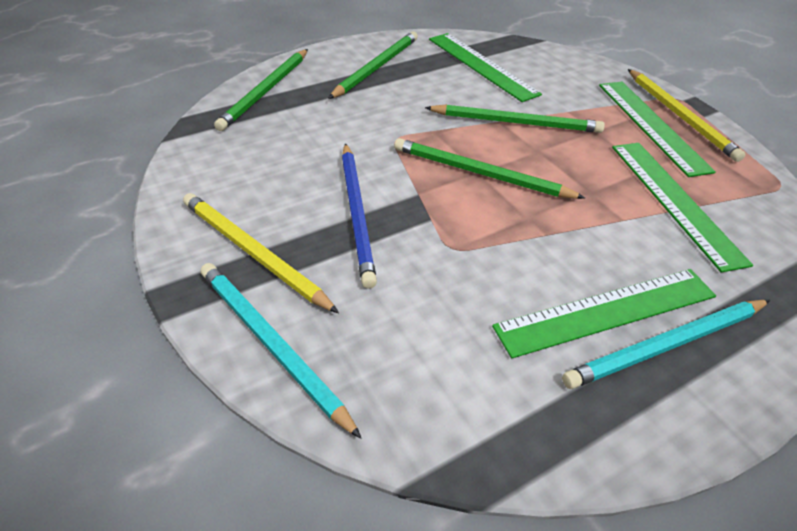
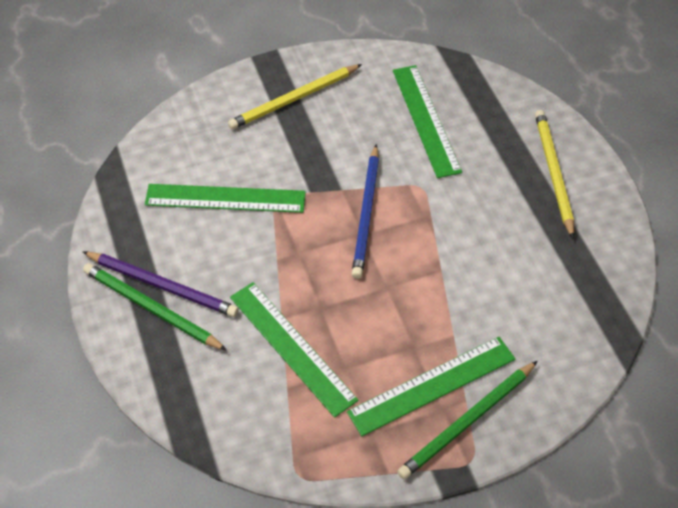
green pencil: [214,49,308,131] [328,31,418,99] [394,138,585,199] [425,104,605,133] = 4 -> [83,263,227,351] [397,361,538,479] = 2
purple pencil: none = 0 -> [82,251,239,317] = 1
turquoise pencil: [201,263,362,439] [562,300,770,389] = 2 -> none = 0

